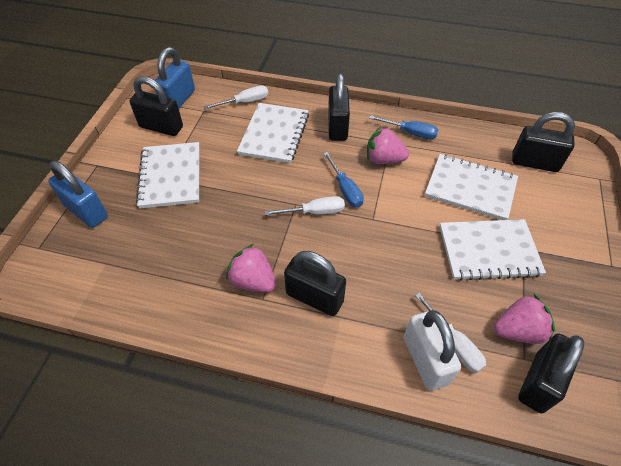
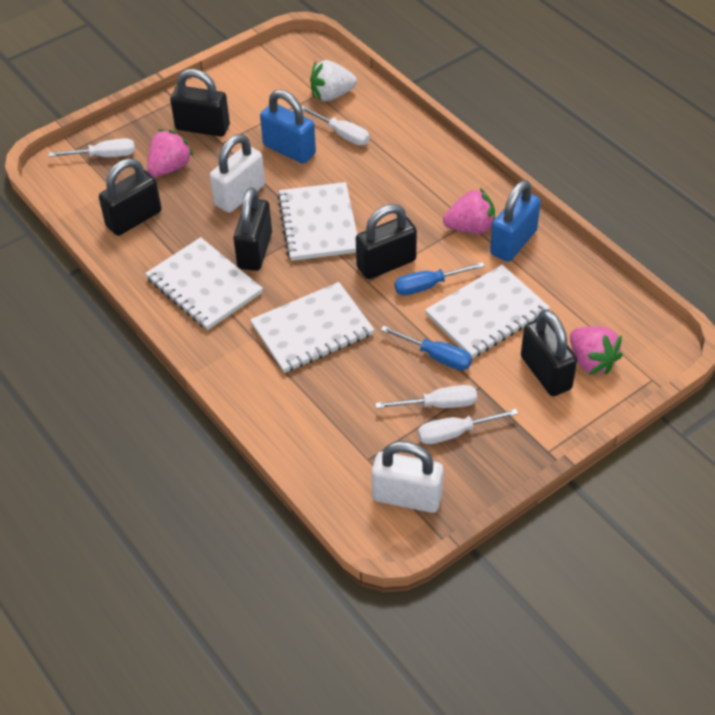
white padlock: [404,310,461,391] = 1 -> [210,134,265,213] [372,441,444,513] = 2
white screwdriver: [204,85,268,109] [265,196,345,215] [415,293,486,373] = 3 -> [49,138,135,157] [301,106,370,146] [375,385,477,409] [418,409,518,444] = 4
white strawberry: none = 0 -> [310,60,357,101] = 1

